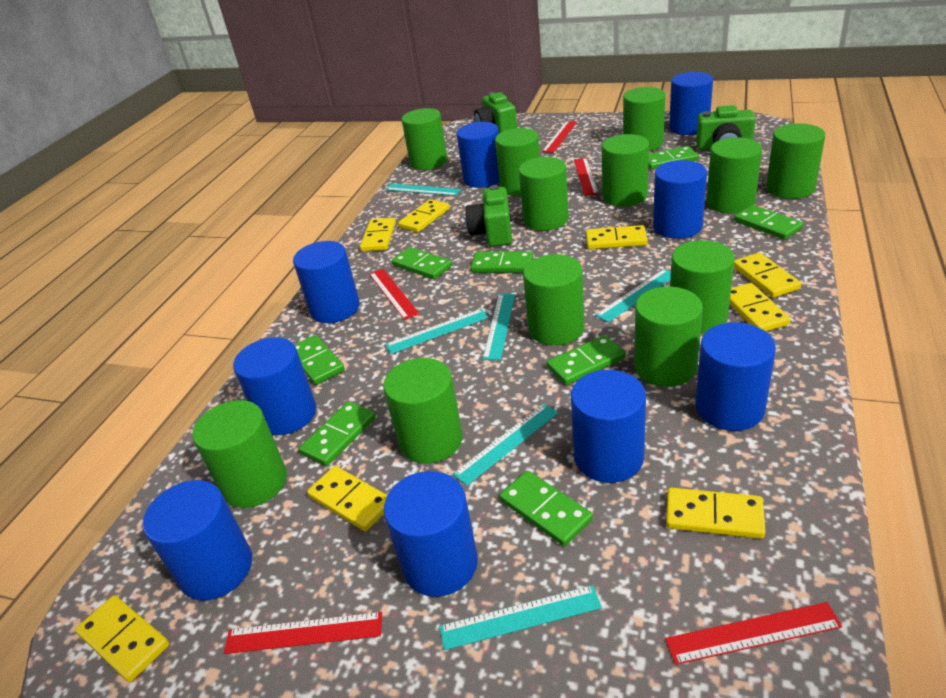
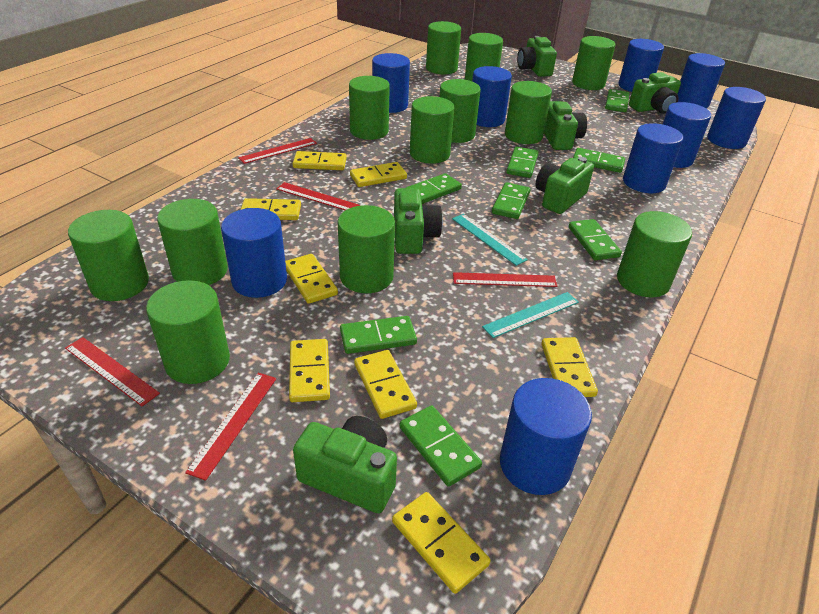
green camera: [465,185,512,247] [474,92,517,133] [696,105,756,150] = 3 -> [293,416,397,513] [394,188,443,254] [517,36,557,77] [536,157,594,214] [544,101,587,150] [629,72,681,114] = 6
turquoise ruler: [385,309,489,354] [386,184,461,196] [439,585,602,650] [453,404,558,486] [483,294,515,360] [595,269,671,322] = 6 -> [452,214,528,266] [482,292,579,338] = 2

